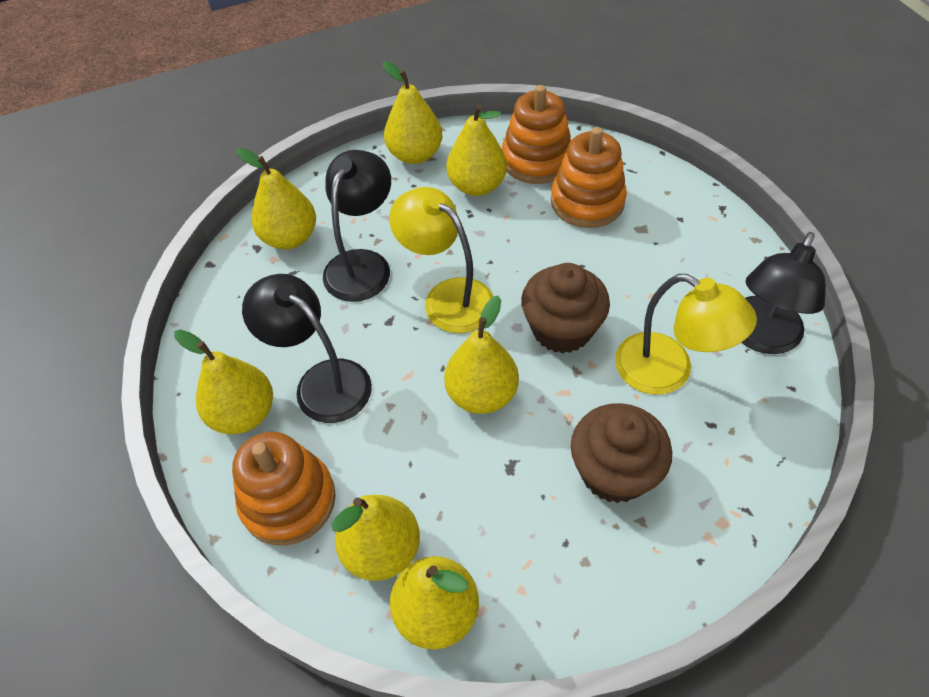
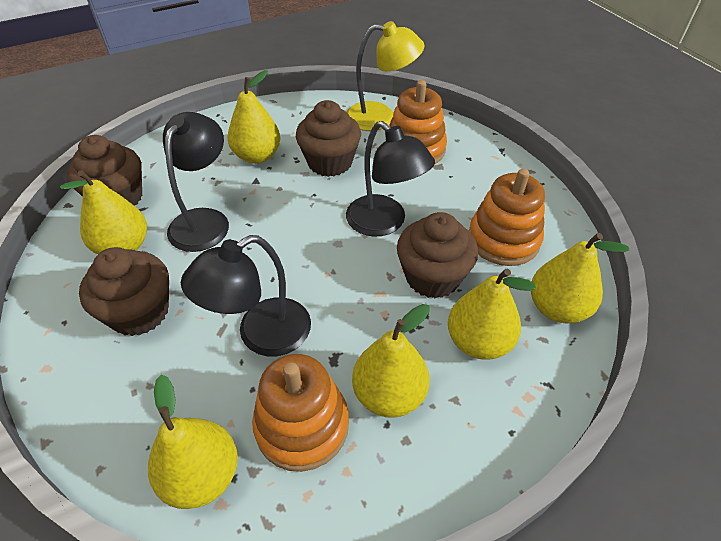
brown cupcake: [521,263,610,353] [571,403,672,503] = 2 -> [67,135,142,206] [79,247,169,336] [296,100,361,177] [397,212,478,298] = 4
yellow lamp: [389,187,494,333] [615,274,757,395] = 2 -> [346,21,425,131] = 1
yellow pear: [174,329,273,434] [237,148,316,249] [331,495,420,581] [383,61,442,164] [390,556,479,649] [444,296,519,414] [446,104,507,196] = 7 -> [60,170,147,254] [148,374,238,509] [227,70,280,164] [352,304,430,418] [448,268,536,360] [531,233,629,323] = 6

